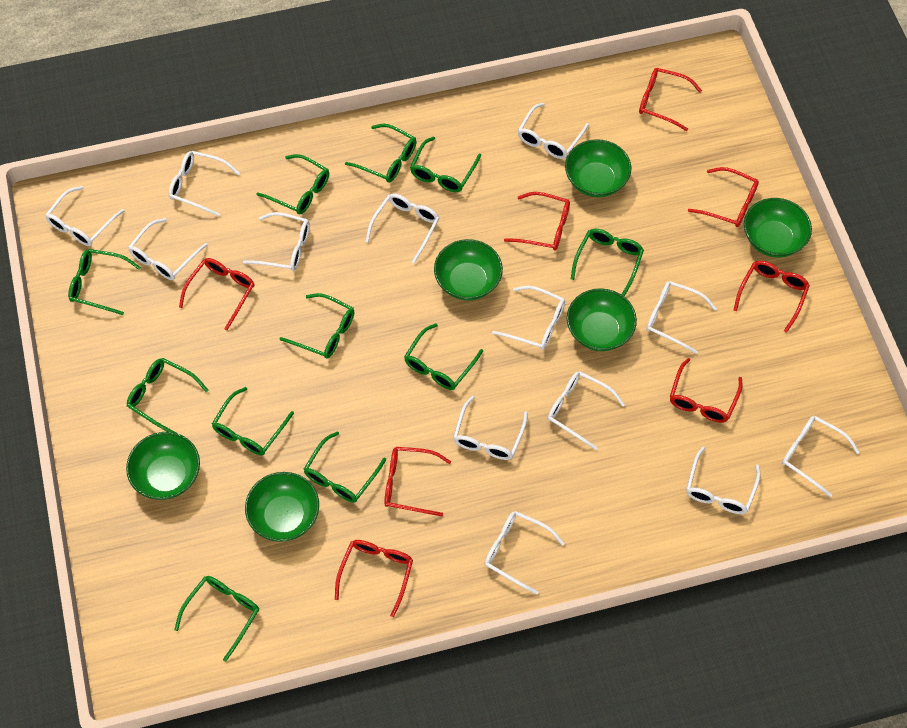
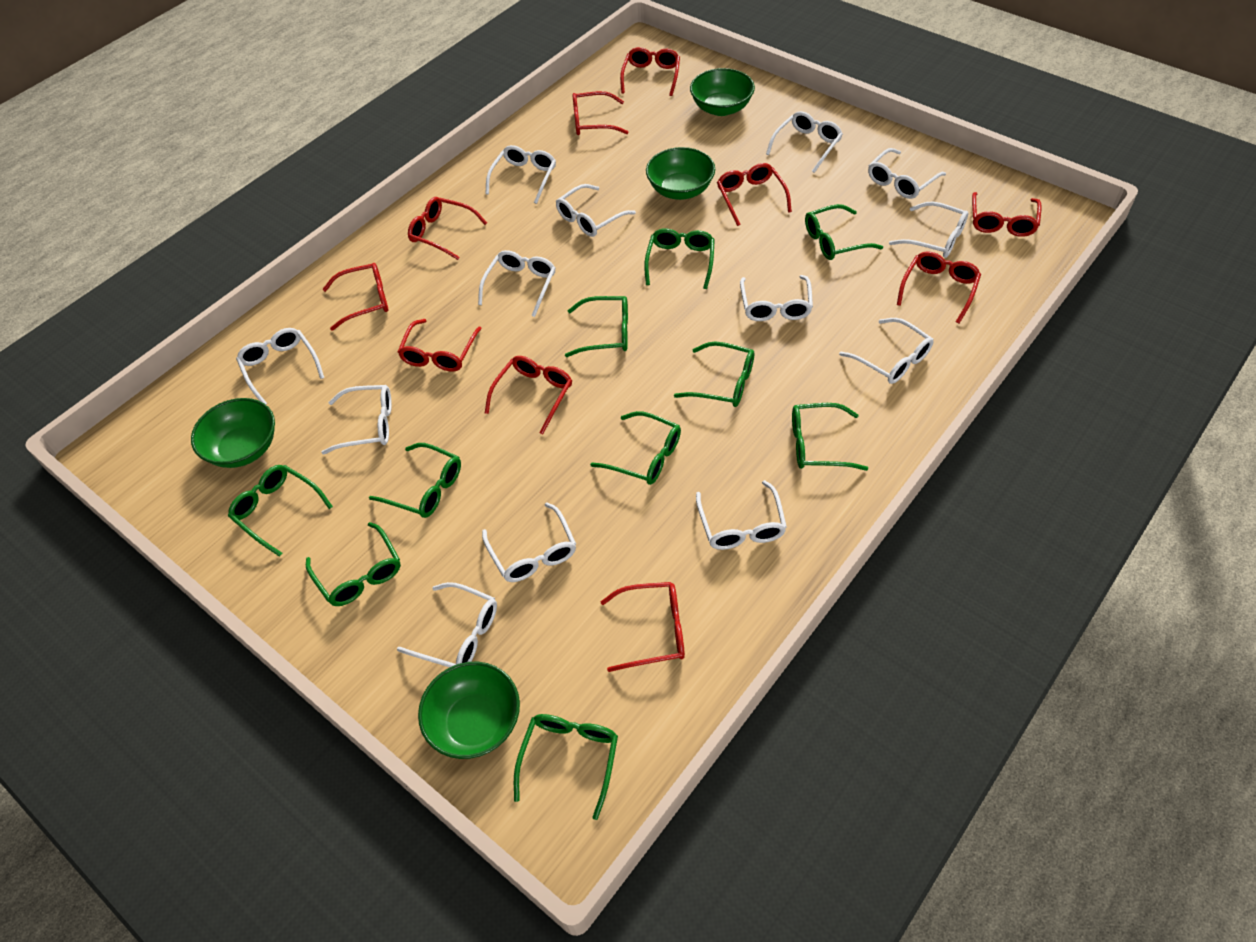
green bowl: [126,432,200,500] [245,472,319,542] [434,239,503,301] [565,139,631,197] [567,288,637,351] [744,198,812,257] = 6 -> [191,398,275,468] [418,662,520,759] [646,147,715,200] [690,68,755,116] = 4
green glasses: [68,249,141,315] [127,358,209,433] [174,576,259,662] [212,387,294,455] [256,154,329,214] [279,293,354,358] [304,431,386,503] [345,124,417,183] [404,324,483,390] [410,137,481,192] [571,229,644,297] = 11 -> [228,465,333,557] [306,522,401,606] [369,443,461,518] [514,714,618,820] [565,296,628,357] [590,411,681,485] [644,228,715,289] [674,341,754,407] [792,403,868,471] [805,204,883,260] = 10
red glasses: [179,258,255,330] [335,540,413,617] [384,447,451,516] [504,192,570,251] [639,68,702,131] [670,358,743,423] [688,167,759,227] [733,261,810,333] = 8 -> [323,263,388,331] [398,319,482,372] [408,197,487,260] [485,356,572,434] [572,91,629,135] [600,582,685,672] [620,47,680,96] [717,163,792,226] [897,251,981,324] [972,192,1042,237] = 10

